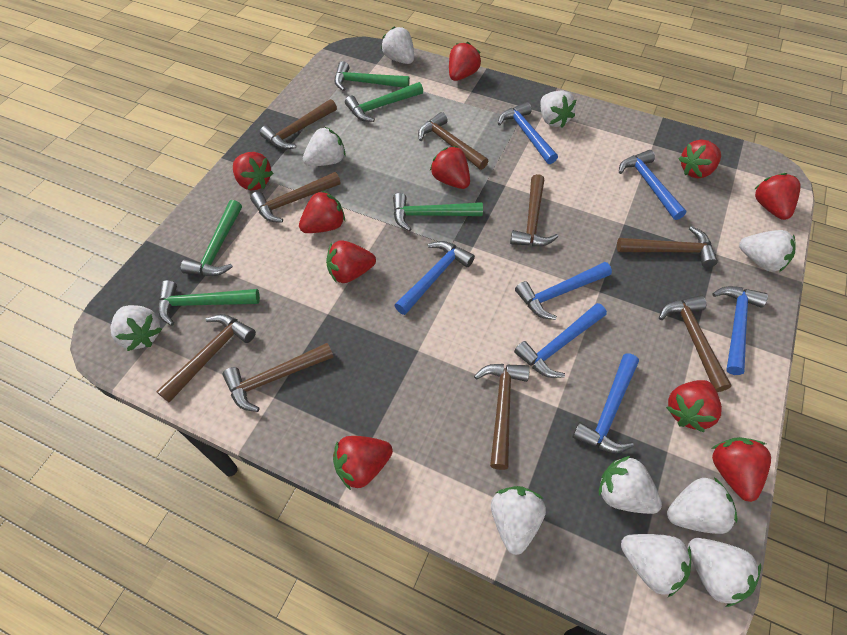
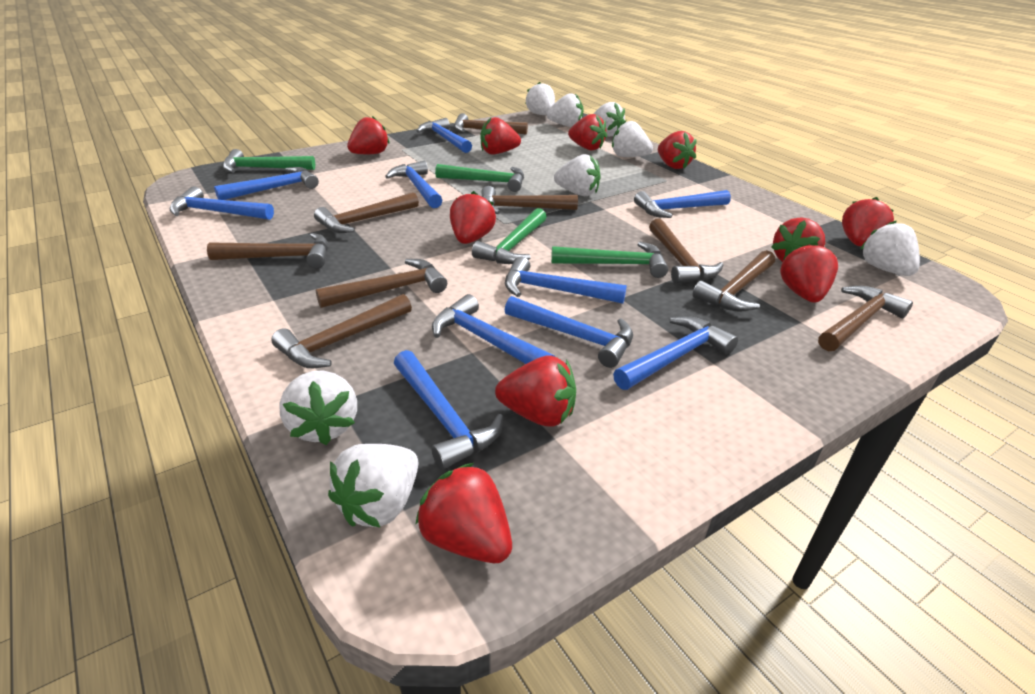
blue hammer: [394,241,475,315] [498,102,558,164] [514,303,607,378] [515,262,612,320] [572,353,639,453] [619,150,686,220] [712,286,768,375] = 7 -> [170,186,274,220] [214,167,319,200] [385,161,442,208] [394,350,503,470] [417,118,472,153] [432,294,555,364] [505,256,627,304] [505,296,633,368] [613,316,738,390] [634,190,731,218] = 10
green hammer: [158,280,260,326] [181,200,242,276] [335,61,410,91] [345,82,423,122] [393,193,483,232] = 5 -> [223,149,315,173] [435,164,524,192] [472,208,547,264] [551,242,668,278] = 4
white strawberry: [110,305,162,351] [303,127,346,166] [381,26,414,64] [491,486,546,555] [540,90,576,128] [599,456,662,514] [621,534,691,597] [667,477,738,534] [688,538,761,607] [739,230,796,272] = 10 -> [279,370,357,445] [328,444,418,528] [525,82,555,115] [547,93,584,127] [554,154,601,196] [593,102,625,136] [612,121,653,157] [860,220,920,276] = 8

